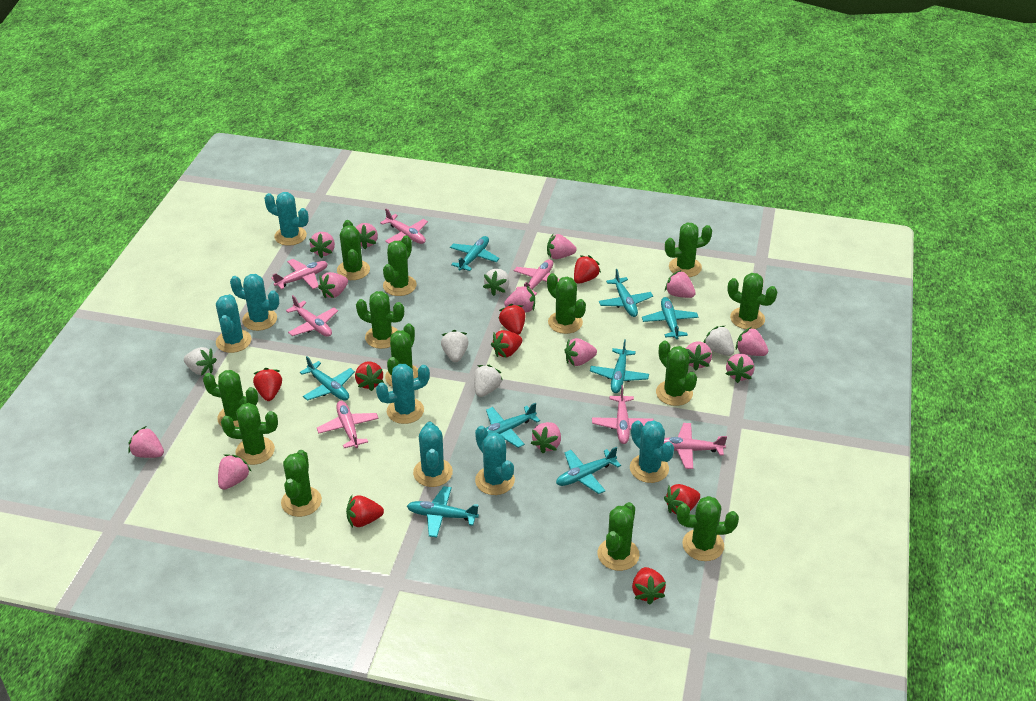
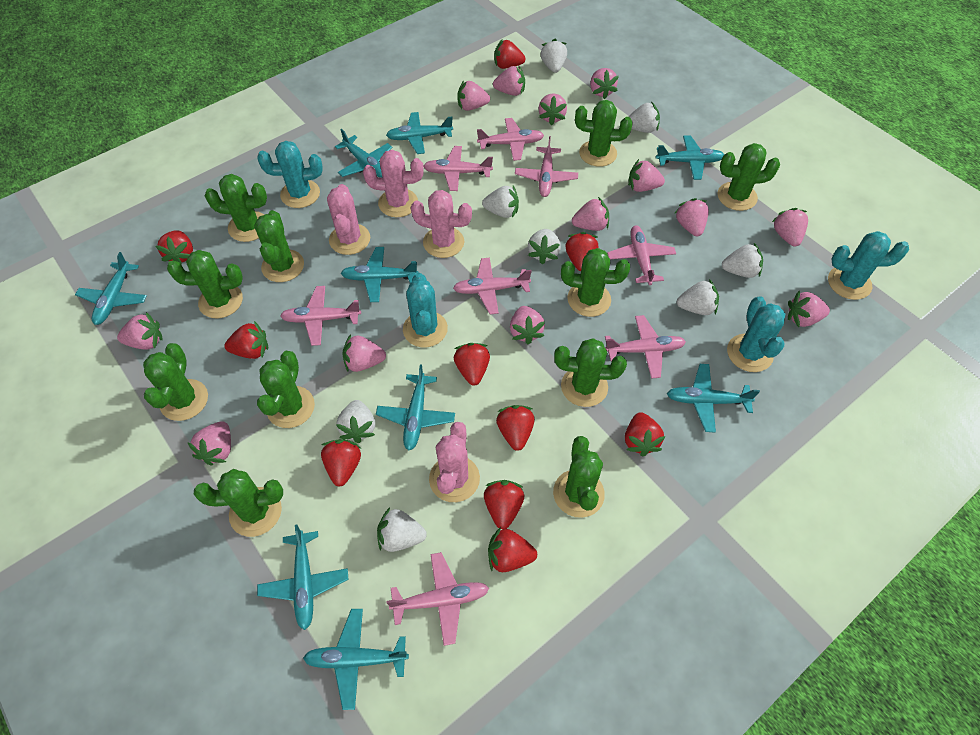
green cactus: [203,370,258,427] [221,403,278,465] [281,450,322,517] [337,220,370,280] [356,291,404,349] [383,235,417,296] [385,323,418,387] [547,273,586,334] [597,502,639,571] [656,341,697,406] [665,223,712,277] [677,496,739,561] [728,273,777,329] = 13 -> [143,343,208,421] [167,250,243,318] [194,469,283,537] [205,174,267,242] [254,210,304,282] [257,351,315,428] [553,436,605,518] [554,338,627,407] [561,248,630,317] [575,100,632,167] [717,143,780,211] = 11
pink cactus: none = 0 -> [327,184,370,255] [363,150,424,217] [411,190,472,258] [429,422,480,502] = 4
pink plane: [271,259,328,290] [286,295,338,337] [317,401,379,448] [380,209,428,244] [514,259,560,296] [592,385,654,444] [664,423,727,469] = 7 -> [280,286,361,346] [386,552,489,646] [423,146,493,191] [453,258,532,314] [477,118,544,161] [515,136,578,197] [605,315,686,379] [607,225,676,285] = 8
red strawberry: [253,368,282,401] [346,495,384,527] [355,361,384,391] [491,330,522,358] [498,304,525,335] [574,255,601,284] [632,567,666,605] [664,484,700,514] = 8 -> [156,230,193,265] [224,321,268,359] [321,439,361,487] [454,343,490,386] [484,480,524,529] [488,527,537,572] [494,40,526,69] [496,405,535,451] [566,232,598,271] [625,412,665,457] = 10
turquoise cactus: [216,294,252,353] [230,274,279,331] [264,192,309,246] [376,364,430,424] [413,422,453,487] [475,426,515,495] [630,420,674,483] = 7 -> [257,141,323,208] [403,273,448,347] [727,296,785,372] [828,231,909,300] = 4
turquoise plane: [300,356,355,401] [407,486,479,538] [450,236,500,271] [486,403,540,448] [556,447,621,494] [590,339,649,393] [599,269,653,317] [642,297,698,339] = 8 -> [75,252,147,325] [257,524,349,630] [303,609,409,710] [335,129,392,178] [341,247,418,302] [376,364,455,451] [386,112,453,154] [656,135,724,180] [667,364,760,433] = 9
white strawberry: [184,347,217,375] [441,330,469,362] [474,365,503,397] [483,269,509,296] [704,326,734,356] = 5 -> [336,400,375,443] [377,507,427,552] [482,186,519,218] [528,229,561,264] [540,39,567,73] [628,102,660,133] [677,279,719,315] [722,243,763,278] = 8

